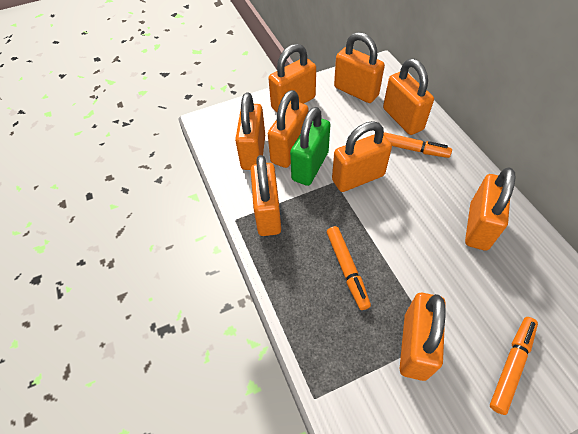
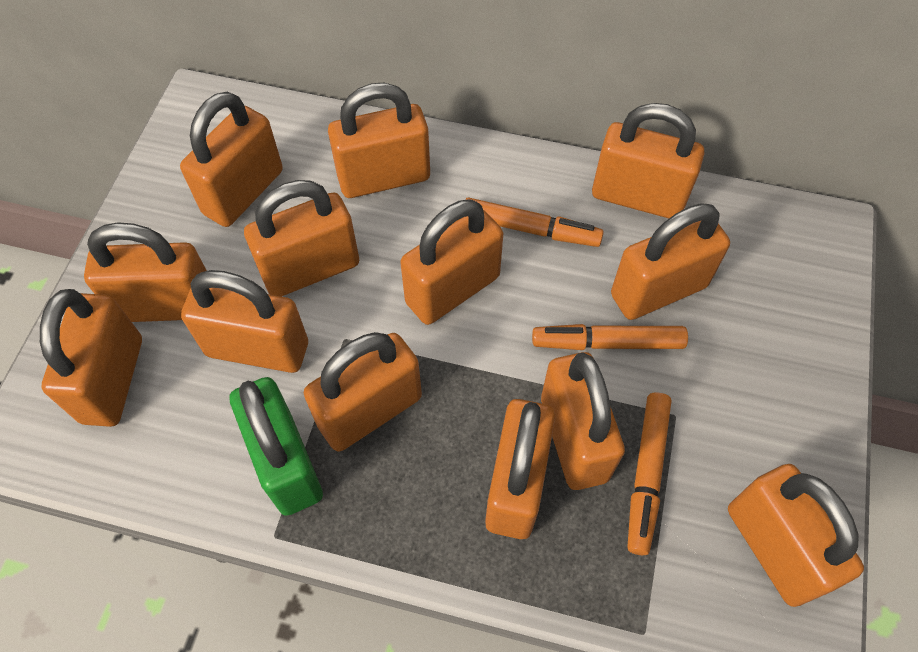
orange padlock: [235,92,265,170] [251,155,281,236] [268,44,316,112] [268,90,309,168] [332,121,392,192] [334,32,385,103] [383,59,434,135] [399,293,446,381] [465,167,515,251] = 9 -> [40,289,142,427] [84,222,207,322] [180,92,283,227] [181,270,308,373] [244,180,359,297] [304,332,422,452] [328,83,430,198] [400,199,503,325] [485,399,555,539] [541,352,625,490] [592,103,704,218] [611,203,730,320] [728,464,864,607] = 13

